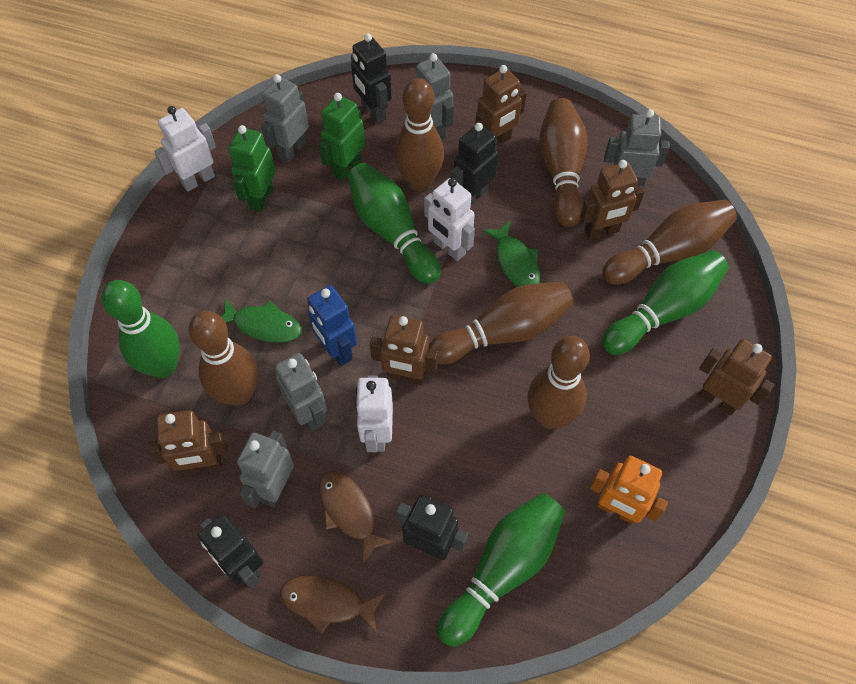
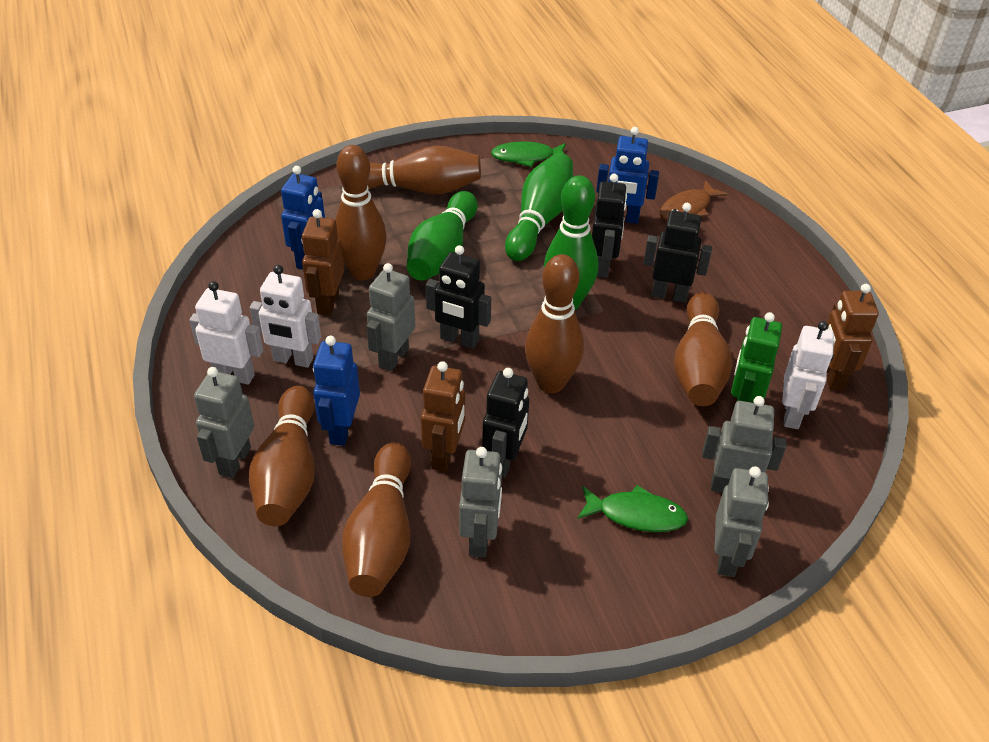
blue robot: [307,285,357,366] = 1 -> [281,166,325,270] [313,336,360,446] [596,127,659,224] = 3
brown fish: [280,575,385,633] [319,471,394,564] = 2 -> [660,180,728,220] = 1
brown robot: [148,410,228,474] [370,315,438,385] [475,65,527,143] [580,160,645,240] [699,339,774,415] = 5 -> [302,209,344,316] [421,361,465,472] [827,284,879,390] = 3
green bowling pin: [102,280,180,378] [347,163,441,284] [437,493,565,647] [602,250,729,355] = 4 -> [407,191,477,281] [505,153,573,261] [544,175,598,310] = 3
green robot: [229,125,276,212] [319,93,365,181] = 2 -> [731,312,782,403] = 1
orange robot: [590,456,668,524] = 1 -> none = 0

